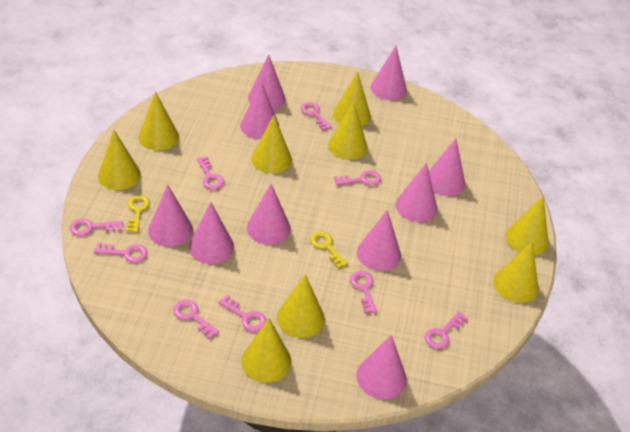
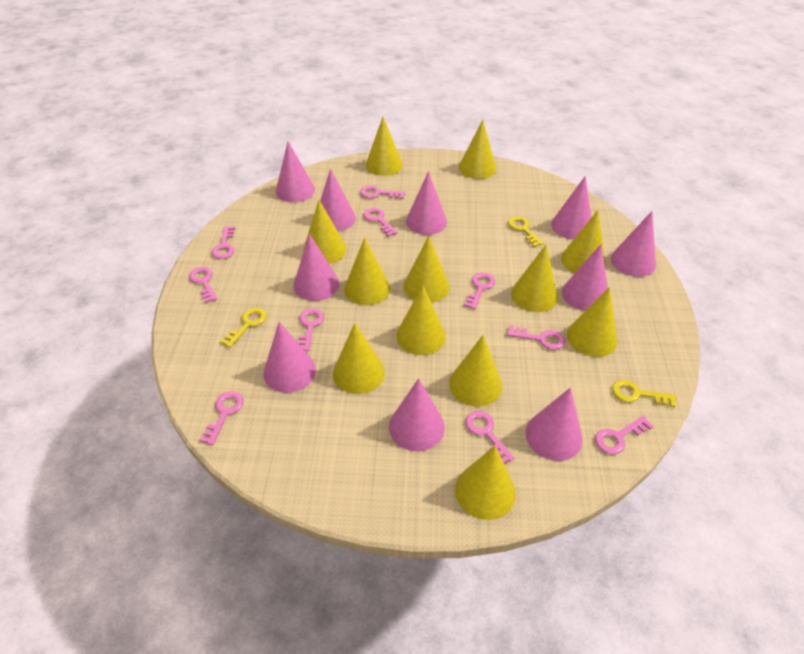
pink key: [70,218,123,236] [94,243,148,263] [173,300,219,339] [197,156,224,190] [218,295,267,332] [301,102,332,131] [334,170,381,186] [350,271,377,313] [425,311,468,349] = 9 -> [189,267,217,303] [199,391,243,445] [212,226,235,259] [298,308,324,351] [360,186,405,199] [363,208,398,237] [464,272,495,310] [465,411,514,463] [507,325,565,350] [595,416,654,455] = 10
yellow cone: [98,130,141,190] [138,92,179,150] [241,318,291,383] [251,115,292,174] [277,274,325,338] [328,102,368,160] [333,71,371,127] [493,242,539,303] [506,196,549,255] = 9 -> [303,200,346,264] [333,323,385,394] [344,238,390,305] [366,117,403,176] [396,286,446,355] [404,236,449,303] [449,335,502,406] [455,446,516,520] [459,119,496,179] [511,245,558,312] [561,210,606,273] [567,287,617,357] = 12
yellow key: [126,195,150,232] [310,231,348,269] = 2 -> [220,308,267,348] [508,216,544,247] [612,380,676,408] = 3

